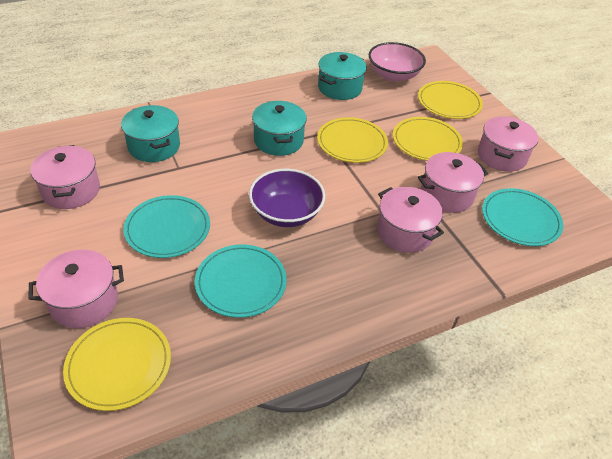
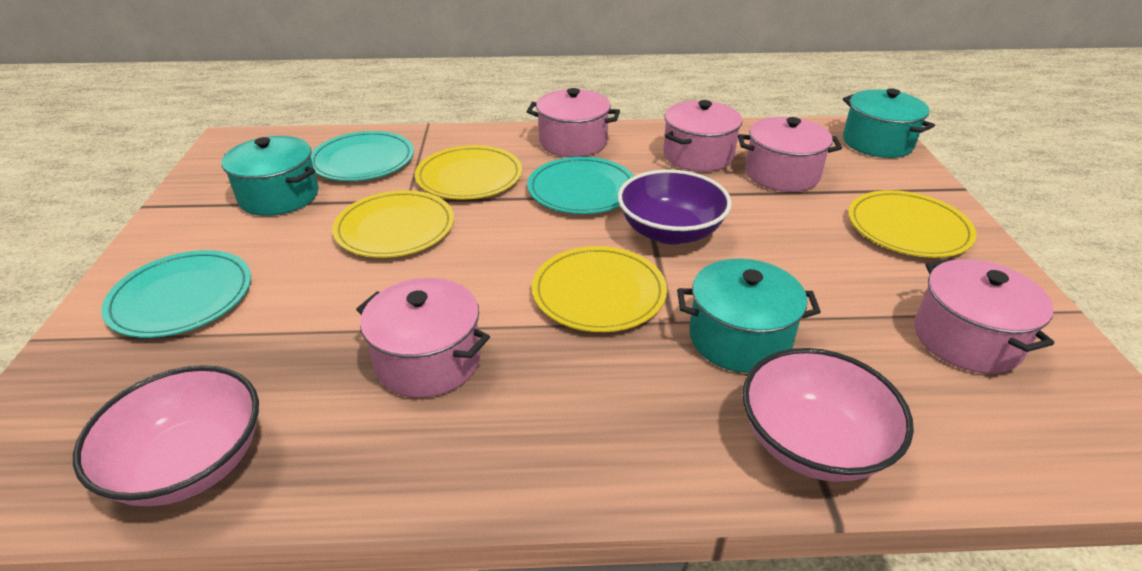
pink bowl: [368,42,426,82] = 1 -> [73,365,259,506] [742,348,914,482] = 2

